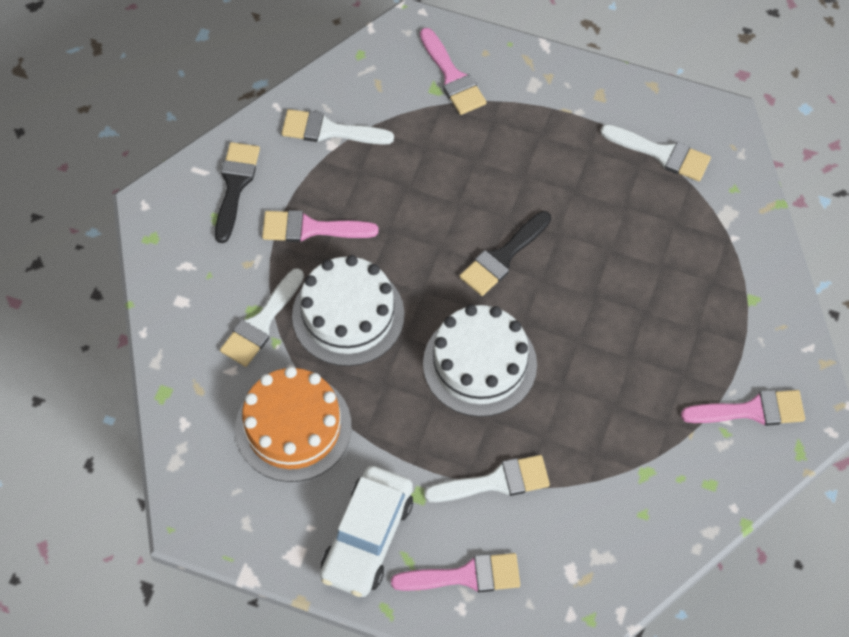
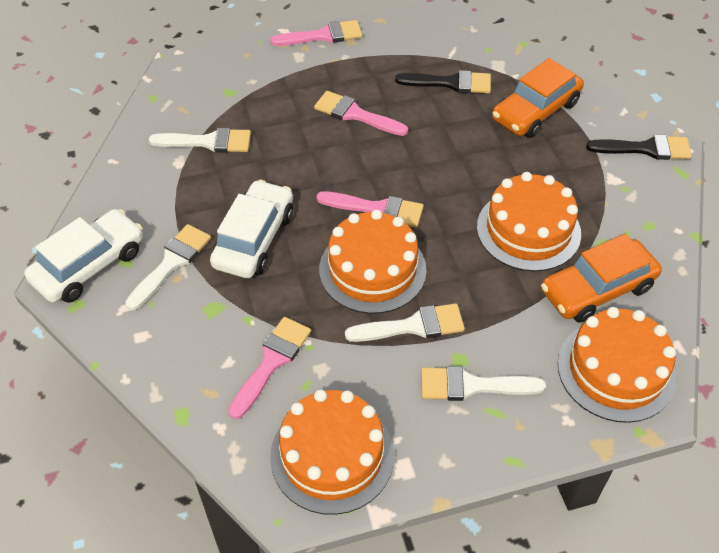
orange cake: [235,366,352,482] = 1 -> [270,389,394,515] [319,210,427,314] [477,172,581,272] [558,307,676,423] = 4
orange car: none = 0 -> [492,58,584,138] [541,234,662,323] = 2
white cake: [292,255,404,366] [423,305,537,417] = 2 -> none = 0
white car: [320,466,413,597] = 1 -> [24,209,143,303] [210,180,293,278] = 2

